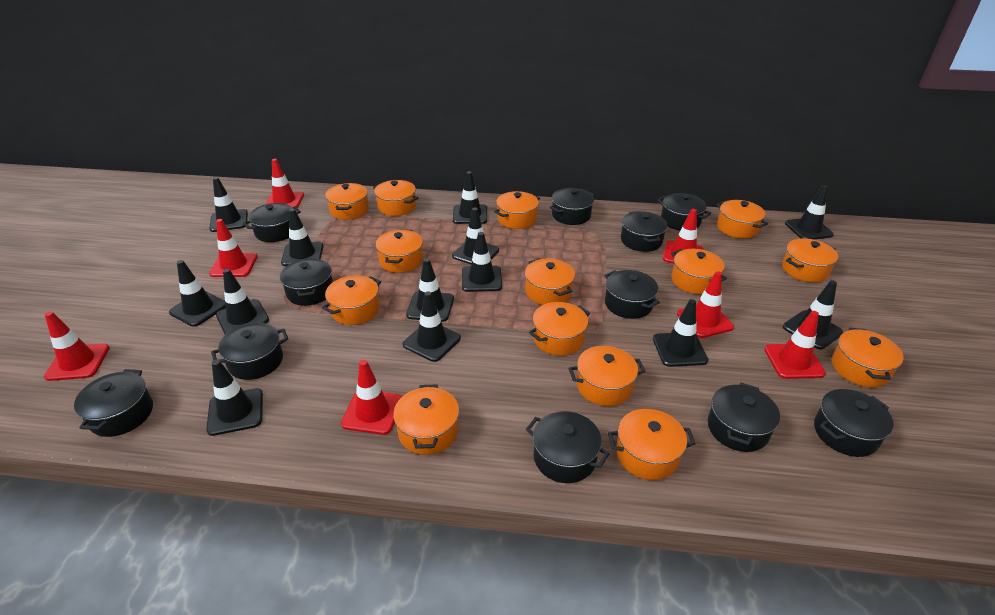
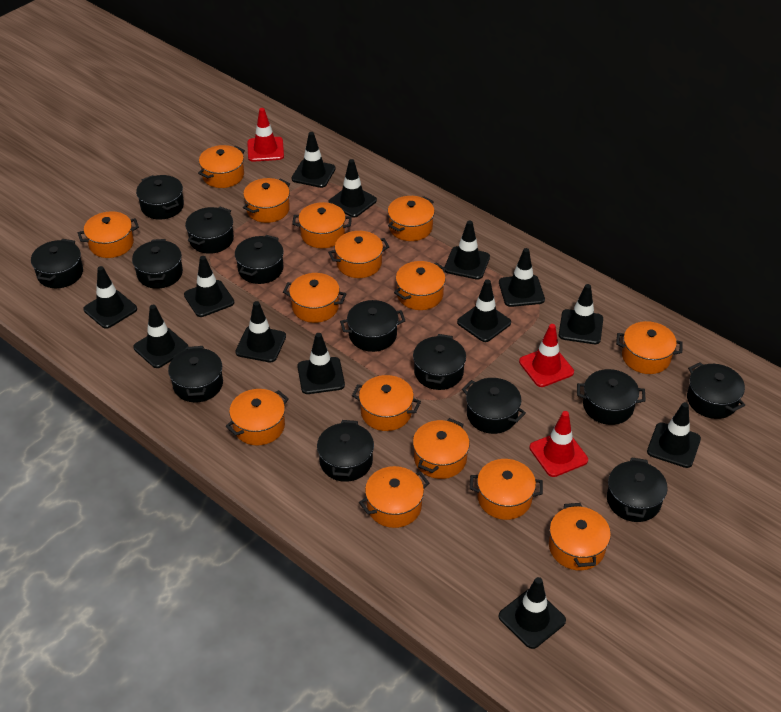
black pot: [74,369,153,437] [211,323,288,380] [243,203,301,242] [280,258,333,306] [526,411,610,483] [550,188,595,225] [604,270,660,319] [621,211,668,252] [657,193,711,231] [708,383,780,452] [814,389,894,457] = 11 -> [31,239,83,288] [132,239,183,289] [136,175,184,220] [168,346,223,402] [185,207,234,254] [235,235,284,284] [317,420,374,482] [340,300,405,352] [413,334,466,390] [462,378,526,434] [577,369,646,425] [607,457,668,522] [687,362,745,419] = 13
orange pot: [322,275,381,325] [325,183,369,220] [373,180,418,216] [375,229,423,273] [393,385,459,455] [494,191,540,229] [525,258,575,305] [529,302,590,356] [568,346,646,406] [608,409,696,480] [671,249,727,294] [716,200,768,239] [782,238,838,282] [832,328,904,387] = 14 -> [78,211,139,258] [198,145,245,188] [226,389,289,446] [243,178,290,223] [283,273,346,323] [292,202,352,248] [328,231,389,278] [352,375,421,431] [359,466,429,528] [388,196,435,241] [394,261,446,310] [413,418,470,479] [470,459,543,520] [549,503,611,570] [616,321,683,374] = 15
red traffic cone: [44,311,110,381] [209,219,258,277] [265,159,304,208] [341,360,402,435] [663,209,704,263] [677,271,734,338] [764,311,826,379] = 7 -> [247,108,284,162] [519,324,574,387] [529,411,588,477] = 3

